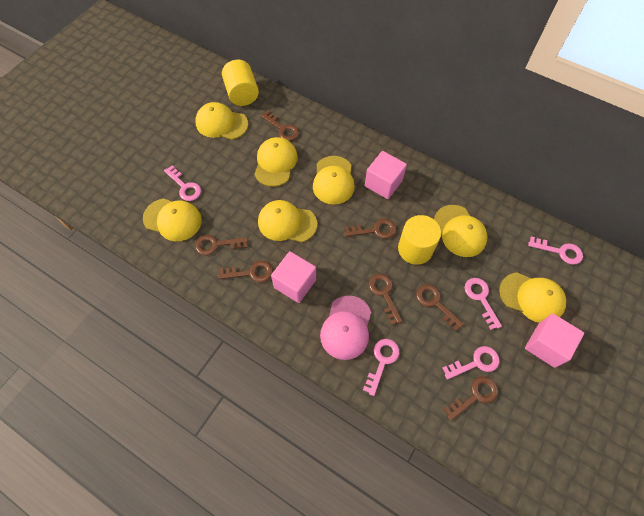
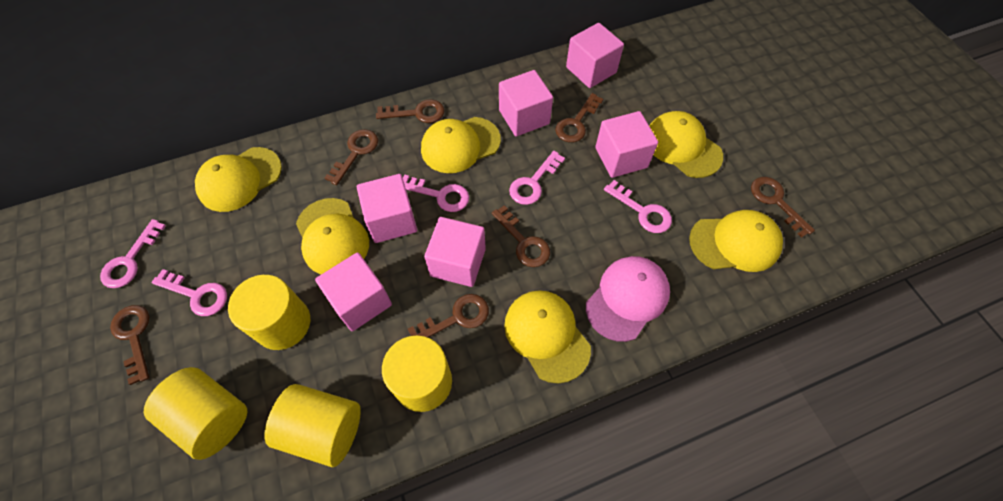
pink cube: [271,251,316,303] [365,151,407,199] [525,313,584,368] = 3 -> [315,252,392,331] [357,174,417,243] [424,217,486,287] [499,70,553,136] [566,23,624,88] [595,111,658,178] = 6
yellow cap: [143,198,202,241] [195,102,248,140] [254,137,298,187] [258,200,317,242] [313,156,355,205] [434,205,487,257] [499,272,566,323] = 7 -> [195,147,282,212] [296,198,369,274] [421,117,501,173] [504,290,591,383] [649,111,723,178] [689,210,783,272] = 6
yellow cylinder: [222,60,259,106] [398,215,441,265] = 2 -> [144,367,248,460] [228,275,310,350] [264,384,361,467] [382,335,452,412] = 4

